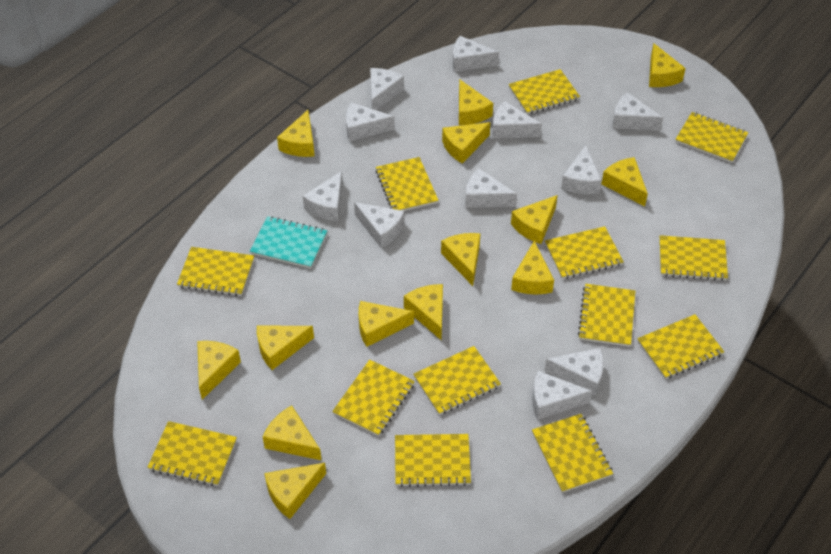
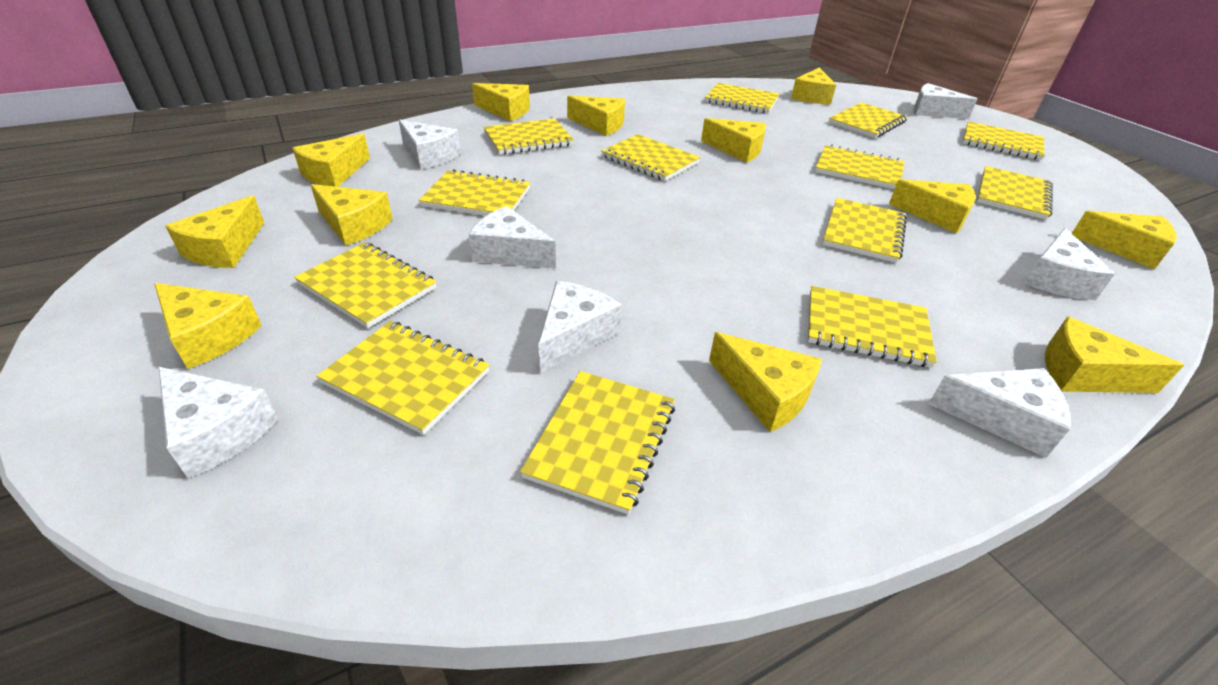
turquoise notebook: [250,216,327,268] = 1 -> none = 0
white cheese: [303,171,343,221] [346,102,395,141] [354,202,405,248] [370,68,404,110] [453,36,499,72] [465,168,517,208] [492,101,542,138] [532,371,592,420] [544,348,604,395] [561,145,602,194] [612,92,663,131] = 11 -> [159,367,279,478] [399,119,461,170] [469,206,556,269] [538,281,622,373] [913,83,977,119] [928,368,1071,458] [1024,228,1115,300] = 7
yellow cheese: [197,341,241,400] [257,326,314,370] [263,406,321,460] [264,463,326,519] [277,110,315,157] [359,301,414,347] [404,284,443,340] [441,233,481,286] [442,122,491,164] [459,80,493,125] [511,195,558,244] [511,241,554,294] [601,157,648,206] [649,43,686,87] = 14 -> [154,283,262,369] [165,195,264,268] [292,134,370,187] [311,184,392,246] [472,83,530,121] [567,95,625,136] [701,118,766,163] [709,332,822,432] [791,67,836,105] [889,179,975,233] [1045,317,1184,393] [1071,211,1177,269] = 12

